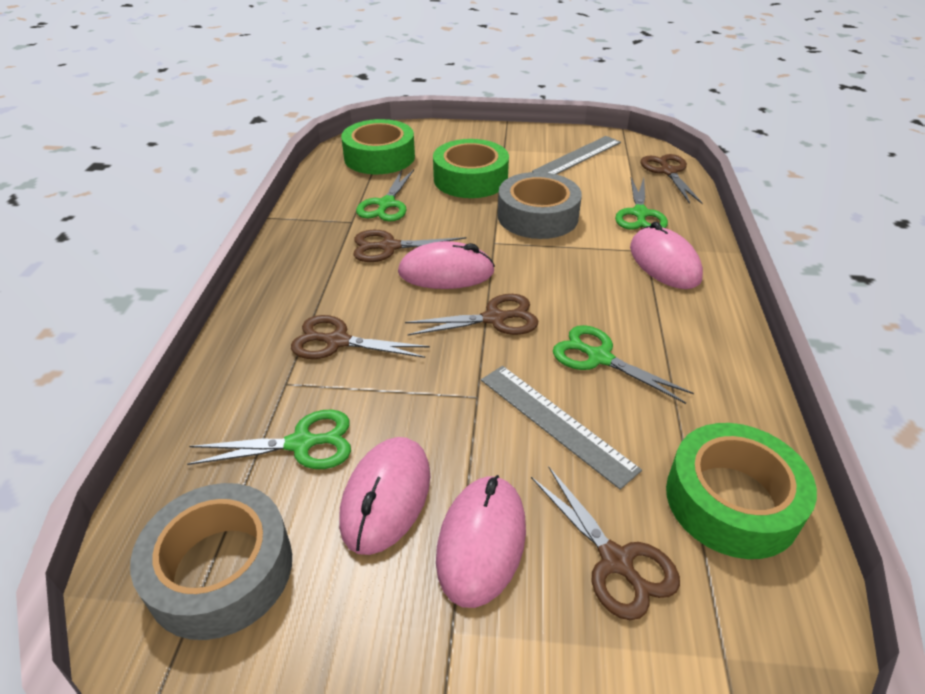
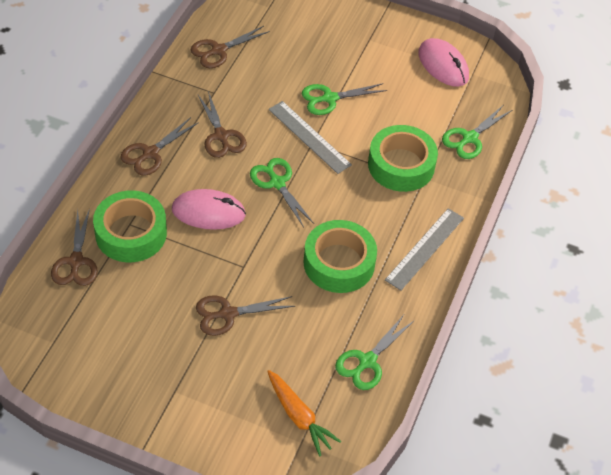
grey tape: [130,483,292,640] [498,172,582,239] = 2 -> none = 0
orange carrot: none = 0 -> [267,370,341,456] = 1
pink mouse: [339,437,430,555] [398,241,495,289] [436,475,526,608] [630,222,703,289] = 4 -> [172,189,246,230] [418,38,469,87] = 2

